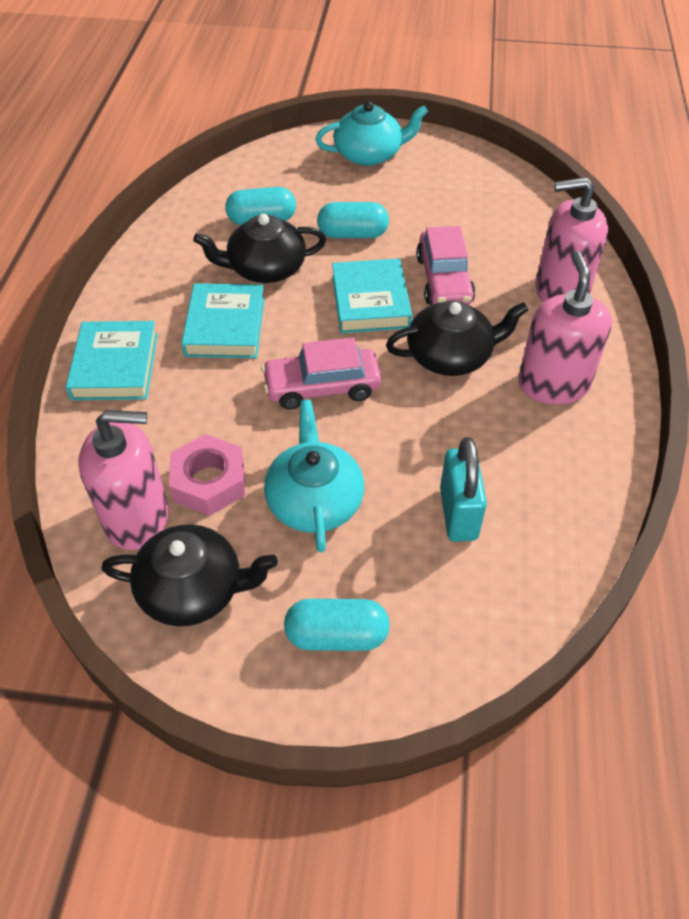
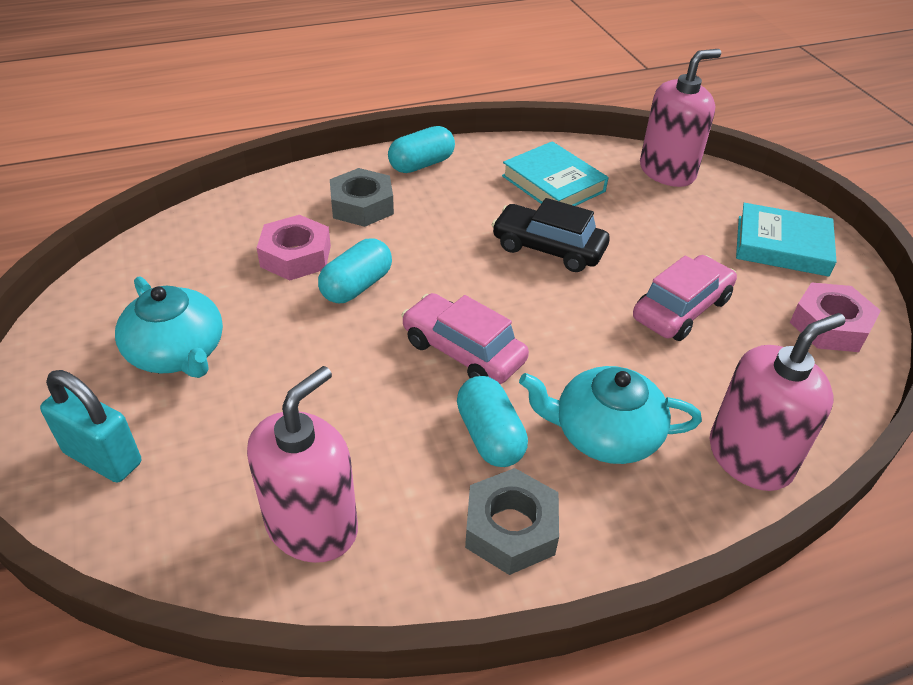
black car: none = 0 -> [492,198,610,272] = 1
black teapot: [101,524,278,626] [193,214,326,283] [386,301,528,376] = 3 -> none = 0
grey nut: none = 0 -> [330,168,394,227] [465,468,559,575] = 2
pink nut: [169,434,245,516] = 1 -> [257,215,331,281] [790,282,881,352] = 2
turquoise book: [66,321,158,400] [181,283,265,358] [332,258,412,333] = 3 -> [502,141,609,206] [736,203,837,277] = 2

